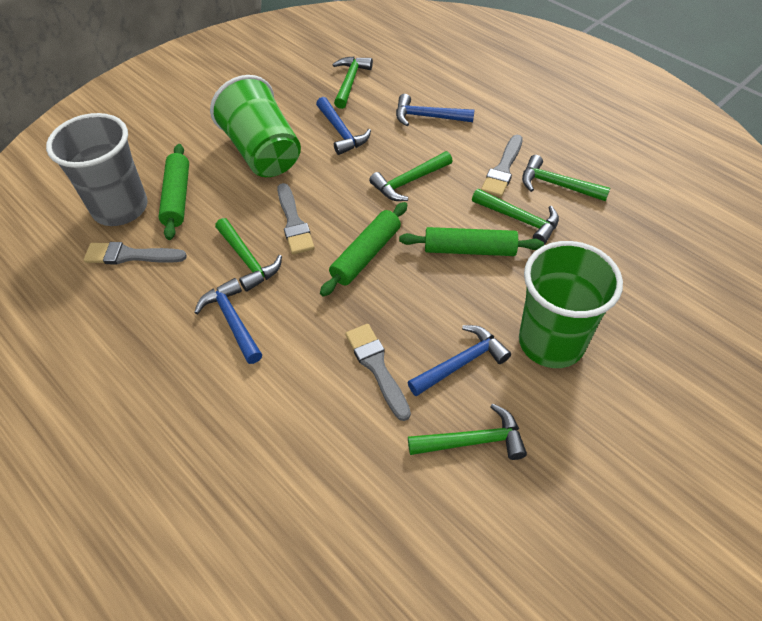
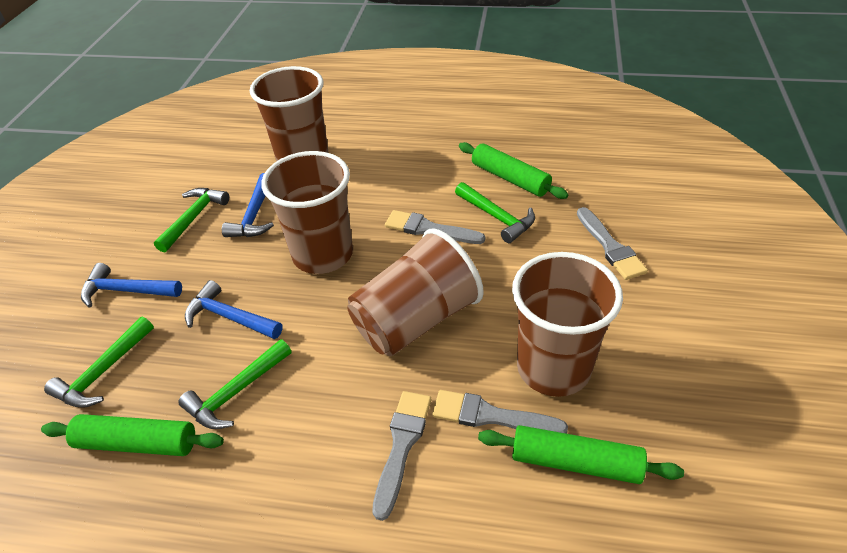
blue hammer: [194,278,262,364] [316,97,371,155] [396,94,474,126] [407,325,511,396] = 4 -> [81,263,182,308] [185,280,282,339] [222,173,274,237] = 3
brown cup: none = 0 -> [250,66,329,161] [261,151,353,274] [347,228,484,356] [512,252,623,397] = 4
green cup: [210,75,301,177] [519,241,623,368] = 2 -> none = 0
green hammer: [215,218,282,292] [332,57,373,109] [369,151,452,201] [408,403,527,460] [472,189,559,245] [522,155,610,201] = 6 -> [44,317,154,408] [154,188,229,253] [178,339,292,429] [455,182,535,243] = 4
grey cup: [46,113,148,226] = 1 -> none = 0

